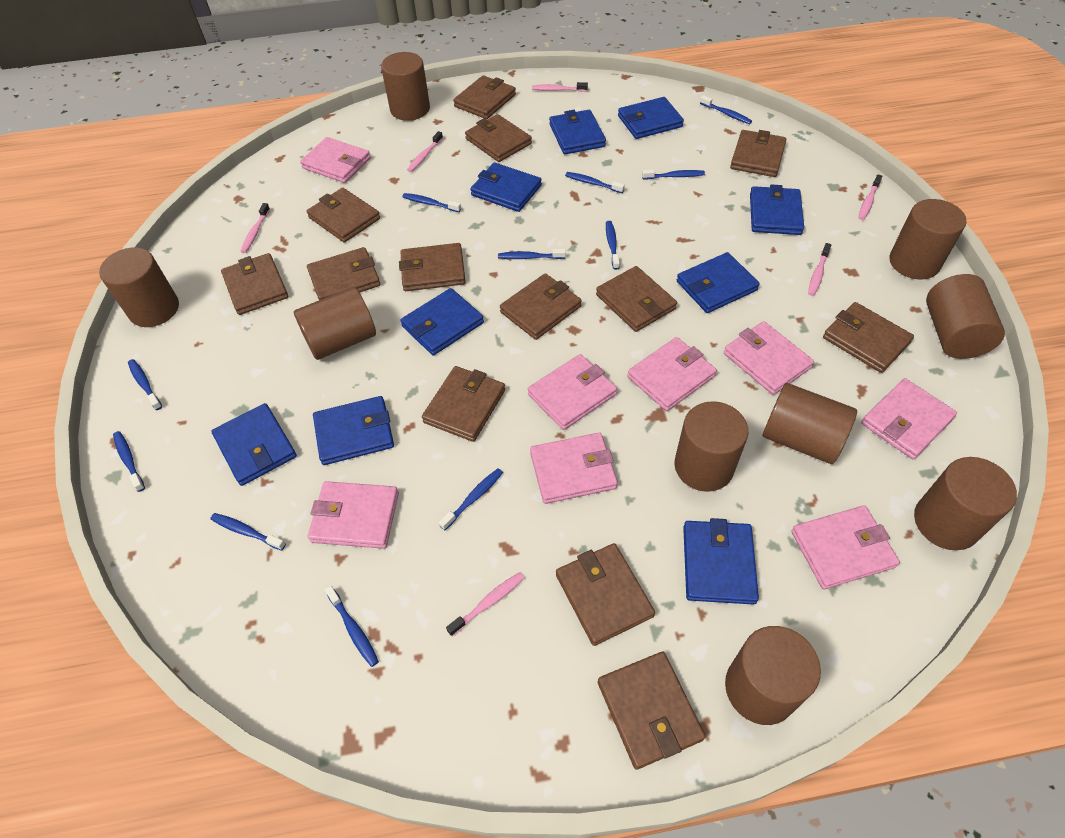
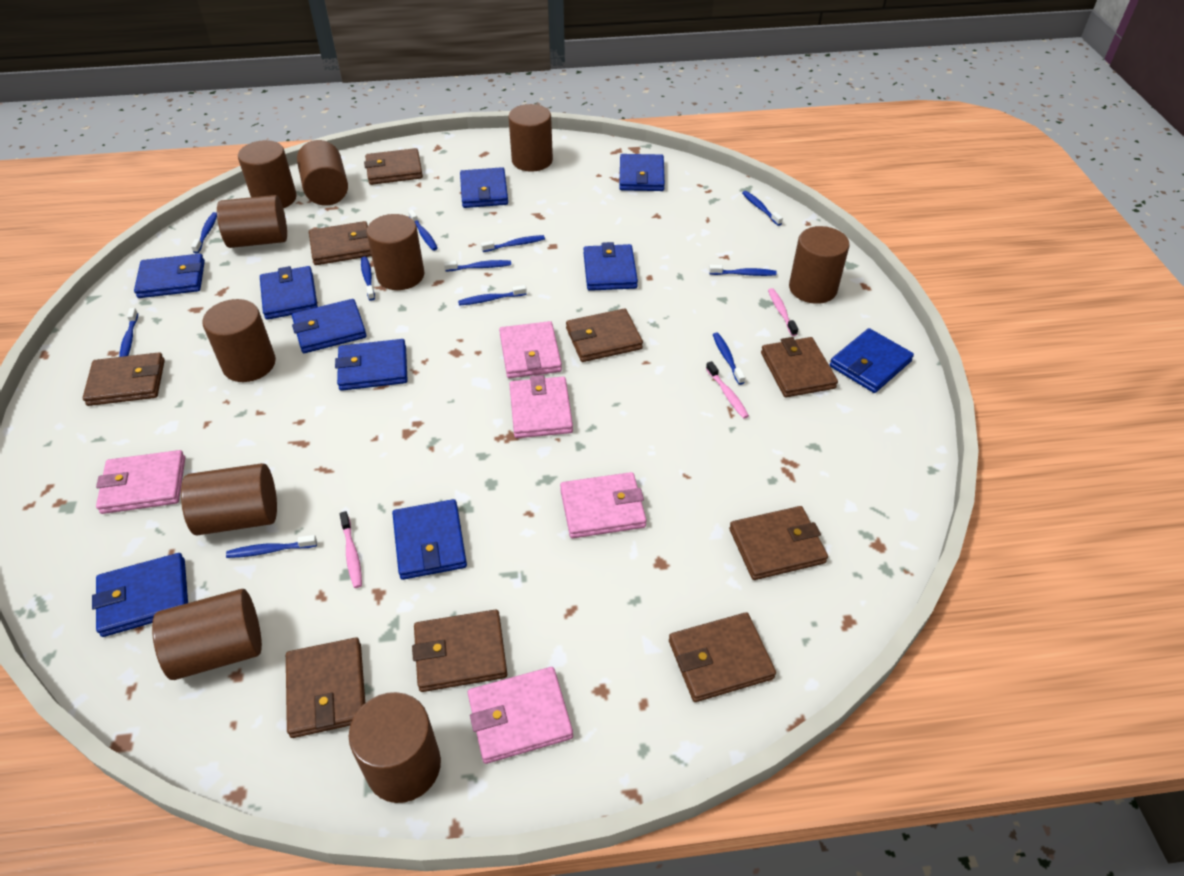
blue wallet: [211,403,297,486] [313,396,394,465] [400,288,484,355] [470,162,542,212] [549,110,606,154] [618,97,684,139] [677,252,760,313] [683,518,759,605] [750,184,804,235] = 9 -> [92,553,188,637] [134,254,205,298] [260,266,318,320] [292,299,367,353] [335,339,408,391] [392,499,467,580] [460,167,508,208] [583,242,638,291] [619,154,665,191] [830,328,914,393] = 10
brown cylinder: [99,247,179,327] [294,287,376,360] [381,52,430,121] [674,401,748,492] [725,626,821,725] [763,383,857,464] [889,199,966,279] [914,457,1017,550] [926,274,1005,359] = 9 -> [152,589,262,680] [181,463,277,535] [202,299,276,382] [217,195,287,248] [238,140,297,208] [297,140,348,206] [349,692,441,803] [367,214,424,290] [508,104,553,172] [789,226,849,304] = 10
brown wallet: [221,253,288,315] [307,188,380,243] [307,247,380,300] [399,243,466,291] [422,366,505,442] [453,75,516,119] [465,114,532,162] [500,273,582,340] [556,543,655,646] [596,266,677,332] [598,652,705,770] [730,130,786,177] [823,302,914,373] = 13 -> [82,352,165,406] [286,637,365,738] [309,221,372,265] [364,148,423,185] [412,609,507,692] [566,309,643,362] [669,612,776,702] [729,506,828,580] [761,337,838,397] = 9
pink toothbrush: [240,203,270,253] [407,131,443,172] [446,572,524,636] [532,82,588,92] [808,243,831,296] [858,174,882,220] = 6 -> [340,511,362,588] [706,361,749,419] [768,288,798,336] = 3
pink wallet: [300,137,371,183] [308,481,399,549] [528,354,617,430] [530,433,618,504] [627,337,717,411] [724,321,814,395] [791,505,900,589] [861,378,957,460] = 8 -> [96,450,185,514] [468,667,573,764] [499,321,562,378] [509,375,573,438] [560,472,647,538] = 5

